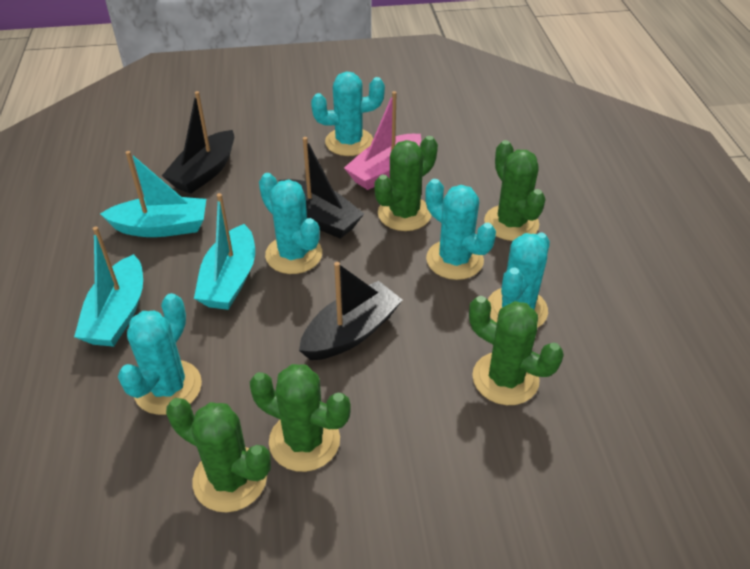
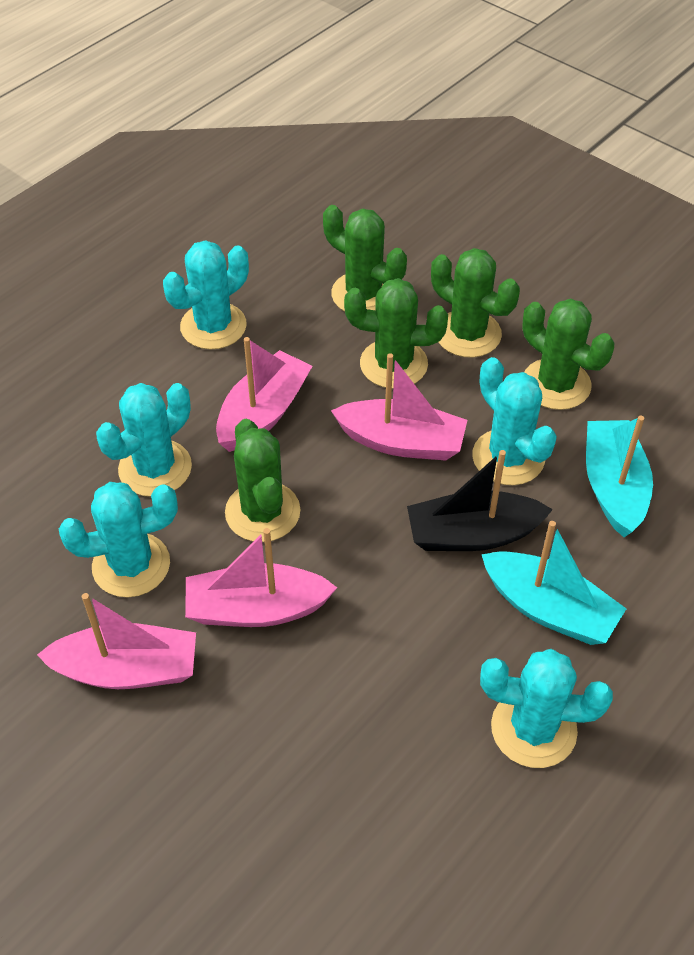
black boat: [162,91,234,194] [278,137,364,239] [299,262,402,360] = 3 -> [407,450,553,551] = 1
pink boat: [344,91,421,190] = 1 -> [37,593,196,689] [185,528,337,627] [216,337,312,452] [331,353,467,461] = 4
turquoise boat: [74,227,143,347] [100,151,206,237] [194,193,255,310] = 3 -> [481,521,626,645] [586,416,653,537] = 2

